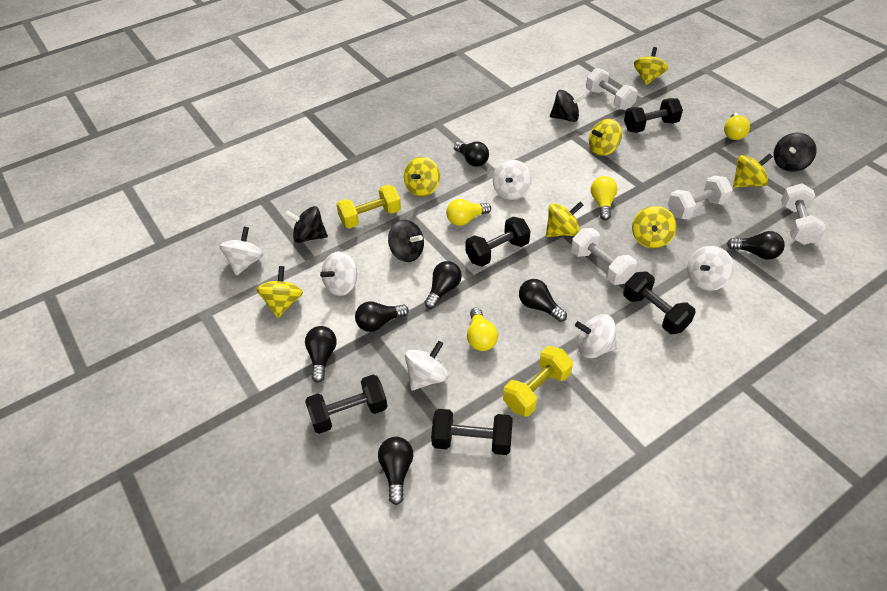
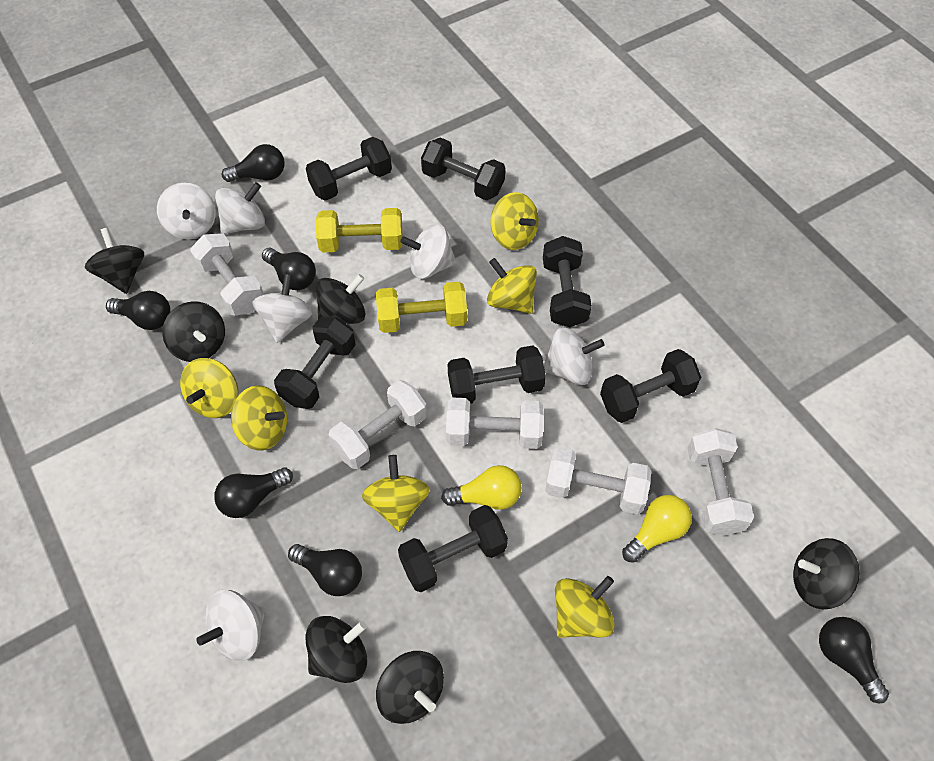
black dumbbell: [305,375,387,434] [431,409,513,455] [465,217,531,267] [623,271,696,334] [624,98,683,133] = 5 -> [274,317,356,409] [306,137,392,201] [398,505,508,592] [421,138,505,200] [448,345,546,404] [543,236,592,327] [600,349,701,423] = 7
black light bulb: [305,326,337,383] [355,301,409,332] [378,437,413,505] [424,261,462,309] [454,141,489,167] [519,279,567,322] [727,231,785,260] = 7 -> [106,291,170,330] [214,467,293,518] [222,144,284,182] [262,248,316,290] [288,544,362,596] [819,617,889,704] = 6
black spinning top: [285,206,328,243] [388,220,424,262] [550,90,586,122] [774,133,817,172] = 4 -> [85,228,144,294] [162,301,225,362] [306,616,367,683] [315,274,365,324] [376,651,444,724] [793,538,860,610] = 6
white dumbbell: [571,228,637,285] [586,68,638,110] [667,176,733,219] [781,183,826,245] = 4 -> [190,233,264,316] [329,380,427,469] [446,397,544,449] [545,447,651,515] [688,428,754,536] = 5
yellow light bulb: [446,199,491,226] [467,308,498,351] [591,176,617,220] [724,113,750,140] = 4 -> [441,465,522,510] [622,495,692,563] = 2
yellow spinning top: [257,266,303,318] [404,157,440,197] [546,202,583,237] [589,119,622,156] [632,206,677,248] [634,47,668,85] [733,153,773,188] = 7 -> [180,358,238,418] [231,385,287,450] [362,455,430,532] [487,258,537,314] [490,192,539,250] [555,576,615,638] = 6

